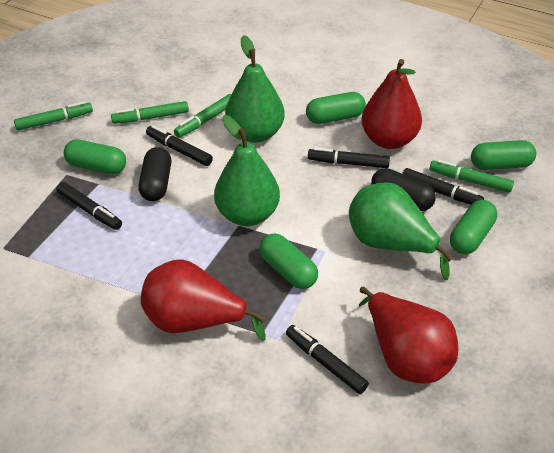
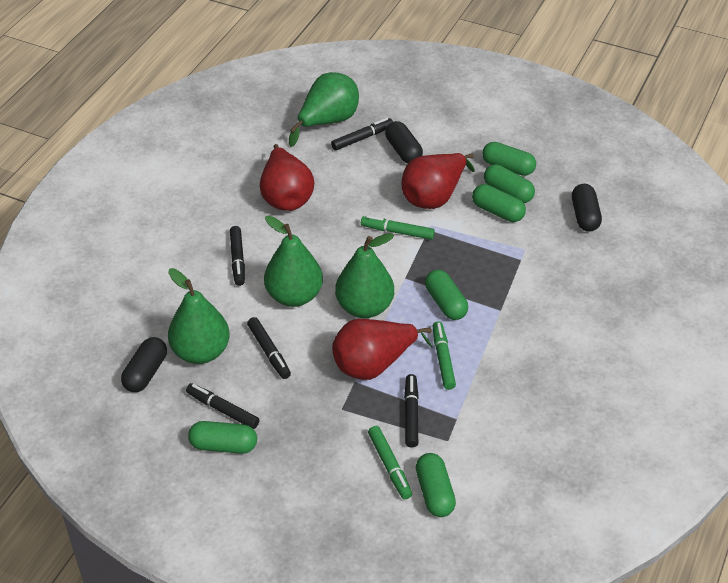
black capsule: [138,147,171,201] [371,168,436,211] = 2 -> [121,337,167,392] [385,121,423,163] [572,184,602,232] = 3
green capsule: [64,139,126,174] [259,233,318,289] [306,92,366,124] [450,200,497,254] [471,140,536,170] = 5 -> [188,421,257,454] [416,453,456,517] [425,270,468,320] [472,184,526,222] [482,142,536,176] [484,164,535,203] = 6
green marker: [14,101,93,131] [111,101,189,124] [174,94,232,138] [430,160,514,193] = 4 -> [361,215,435,240] [368,426,412,499] [433,321,456,390] = 3
green pear: [214,115,280,226] [225,35,285,143] [349,183,454,280] = 3 -> [168,268,230,364] [264,216,323,307] [289,72,359,147] [335,233,394,318] = 4

